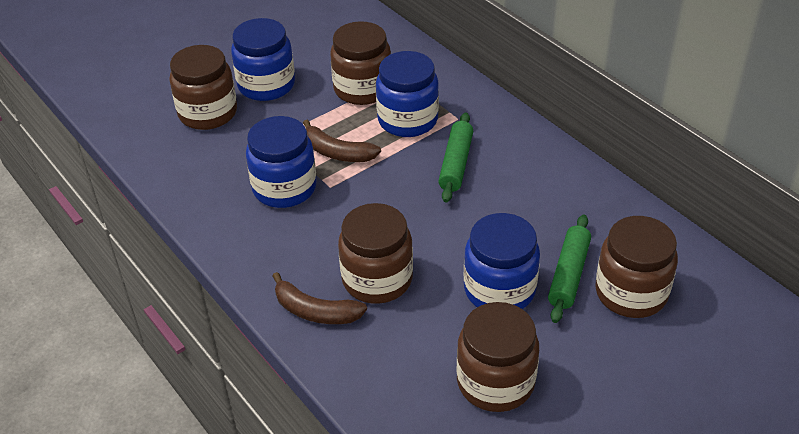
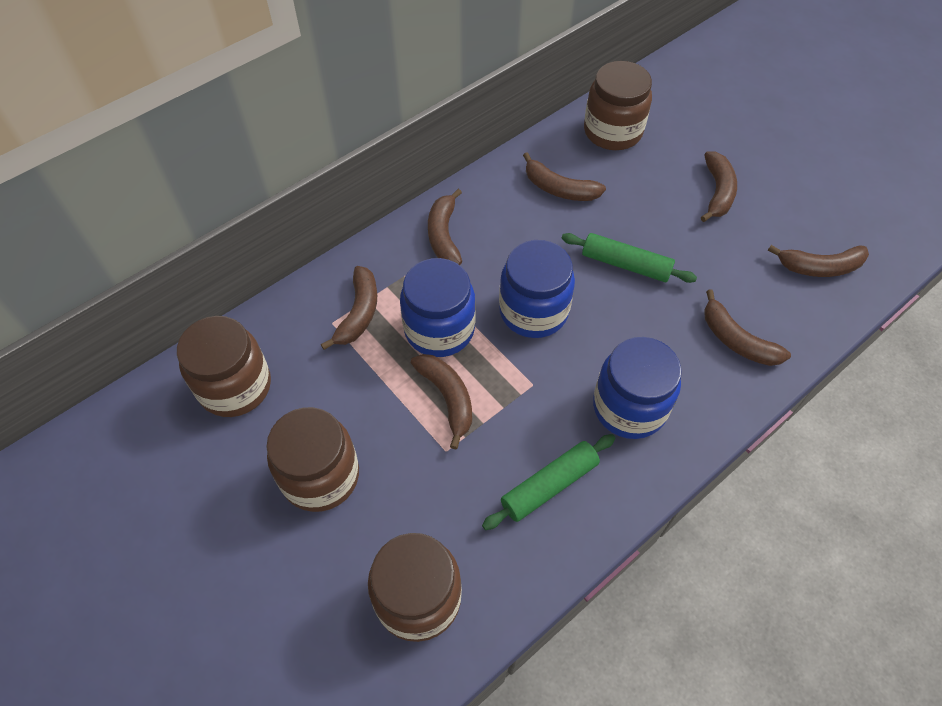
blue jar: [231,18,295,101] [246,116,317,208] [376,51,439,137] [464,213,540,309] = 4 -> [400,258,476,357] [499,240,575,338] [593,337,682,439] = 3
brown banana: [273,272,367,324] [303,120,381,162] = 2 -> [321,266,377,350] [411,354,472,449] [428,189,462,265] [523,152,606,201] [701,151,737,222] [704,289,791,366] [768,245,869,277] = 7
brown jar: [169,45,237,130] [330,21,391,105] [338,203,413,304] [456,302,539,412] [595,216,678,318] = 5 -> [177,316,271,417] [267,407,359,512] [368,533,462,642] [584,61,652,150] = 4

